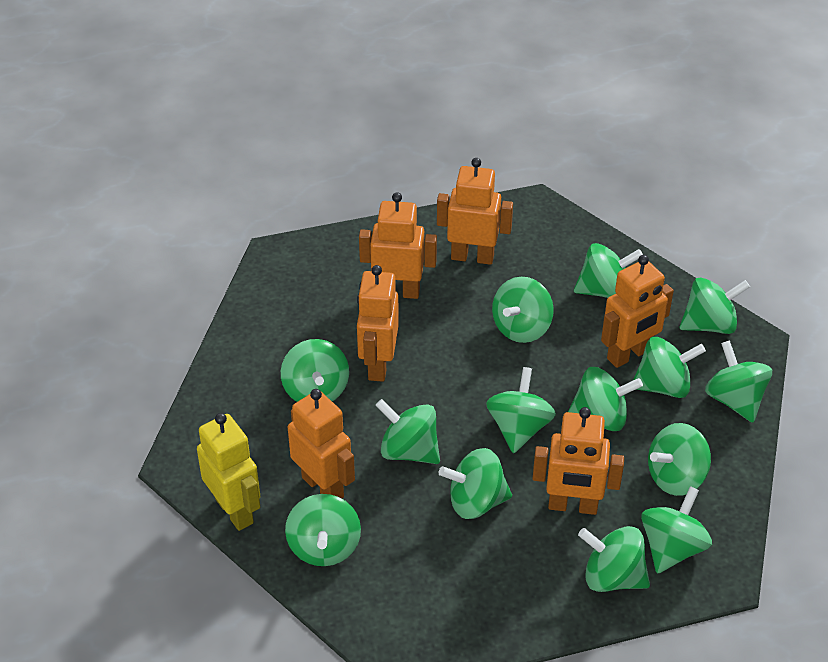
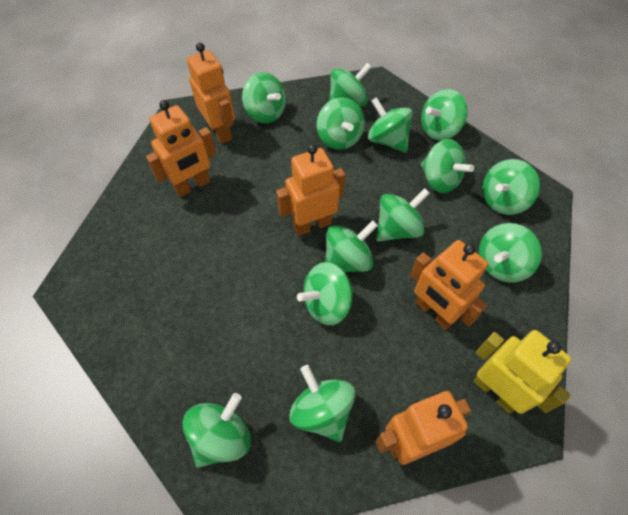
green spinning top: [281,339,349,402] [285,494,361,566] [376,399,440,464] [439,448,512,519] [486,367,556,453] [492,277,554,343] [568,367,643,431] [574,243,643,298] [578,526,650,592] [633,337,706,398] [641,486,712,573] [648,423,711,496] [680,277,750,334] [705,340,772,423] = 14 -> [182,393,251,468] [242,72,286,123] [290,365,355,442] [297,262,354,325] [317,97,365,150] [325,220,378,272] [329,63,372,106] [368,97,413,152] [376,188,430,242] [421,89,467,141] [421,139,474,193] [479,223,542,283] [482,159,540,215] = 13
orange robot: [288,389,355,499] [357,265,399,382] [359,192,437,299] [437,158,513,265] [532,407,624,515] [601,255,674,368] = 6 -> [146,100,216,197] [187,43,235,144] [276,144,346,236] [376,391,471,465] [410,240,488,330] = 5

